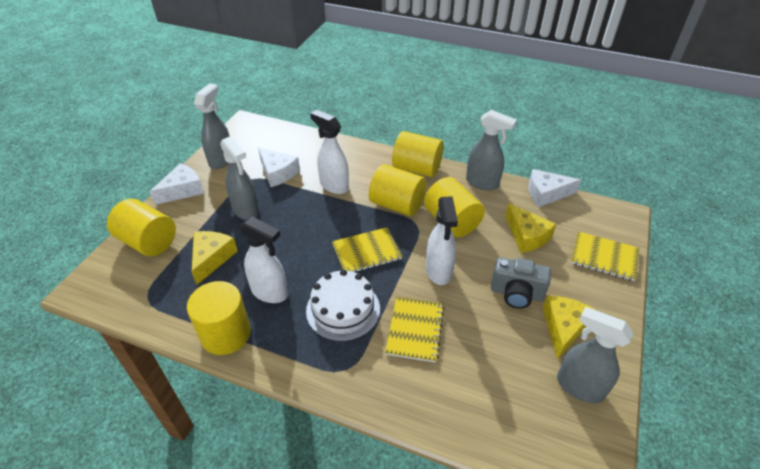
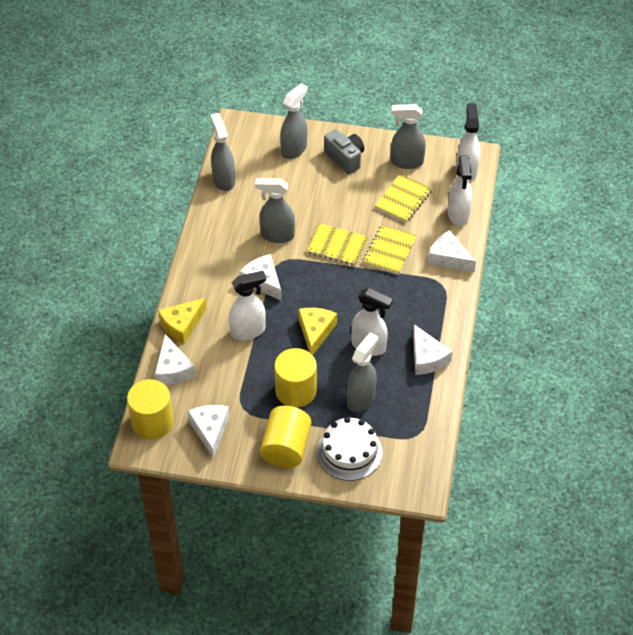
grey spray bottle: [194,84,230,169] [220,136,259,220] [466,110,517,190] [557,307,634,403] = 4 -> [211,113,235,191] [255,178,295,243] [280,83,308,159] [347,332,378,412] [391,104,426,169] = 5
white cheese: [149,163,204,205] [258,147,300,187] [528,169,581,207] = 3 -> [155,334,196,385] [188,405,230,459] [240,254,282,301] [413,324,452,375] [428,230,476,273] = 5
white spray bottle: [239,216,288,303] [310,110,349,194] [426,196,458,285] = 3 -> [229,271,266,340] [351,288,393,356] [448,155,472,226] [456,103,480,181] = 4
yellow cheese: [192,231,238,285] [505,203,556,253] [543,296,595,360] = 3 -> [158,298,207,344] [298,308,337,355] = 2
yellow cylinder: [107,199,176,256] [187,281,251,355] [369,164,426,216] [392,131,444,177] [424,177,485,237] = 5 -> [127,379,173,439] [260,406,311,468] [274,348,317,408] = 3

